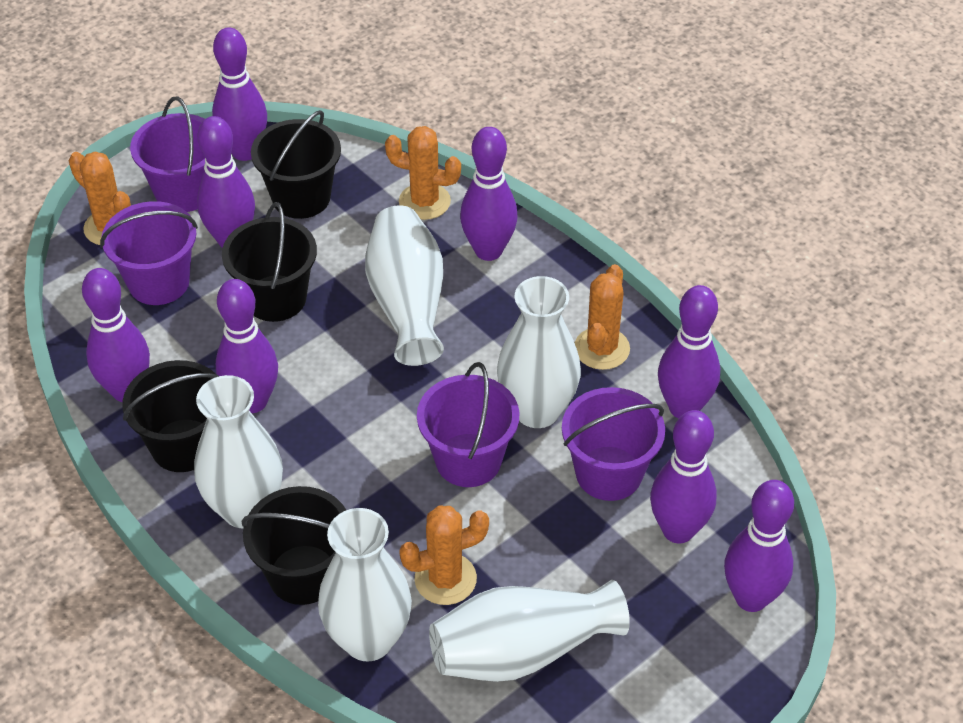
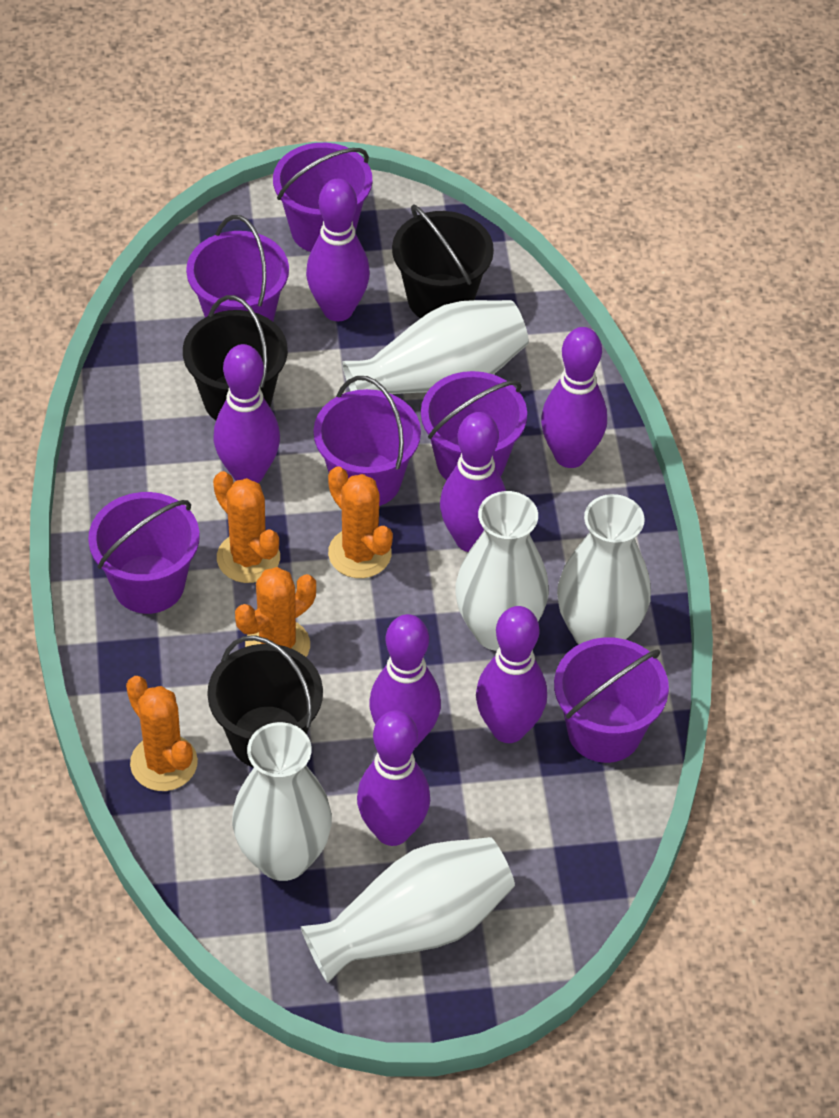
black bucket: [122,360,219,472] [222,202,317,322] [242,486,346,605] [251,110,341,219] = 4 -> [183,295,288,420] [207,635,323,768] [392,205,494,318] = 3
purple bowling pin: [82,268,150,402] [197,116,255,248] [212,27,267,161] [216,279,278,413] [460,127,518,261] [650,410,717,544] [658,285,720,418] [724,480,794,612] = 8 -> [213,344,280,483] [306,179,370,321] [357,710,430,846] [369,614,441,748] [440,412,506,552] [476,606,547,743] [541,327,607,468] = 7
purple bucket: [100,201,198,305] [130,97,205,212] [417,362,520,487] [562,387,665,501] = 4 -> [88,492,200,614] [186,215,289,321] [273,143,372,252] [313,376,421,506] [421,371,527,481] [554,637,669,763] = 6

